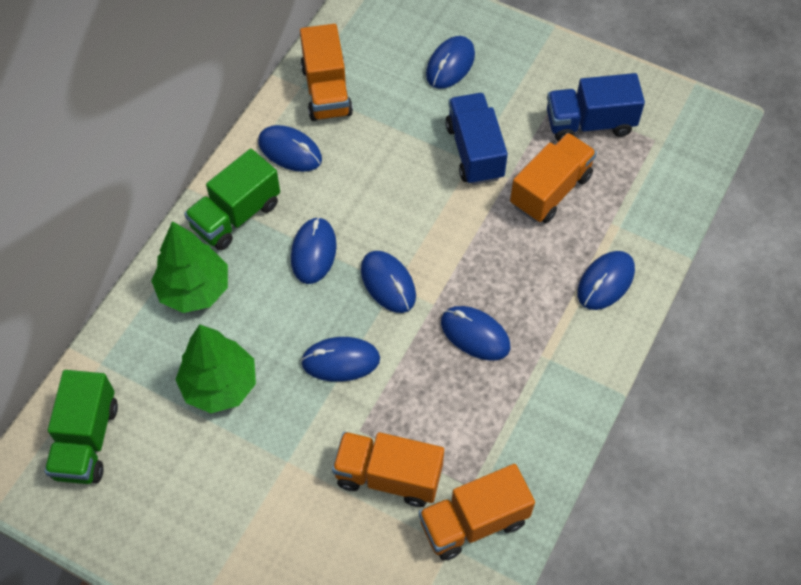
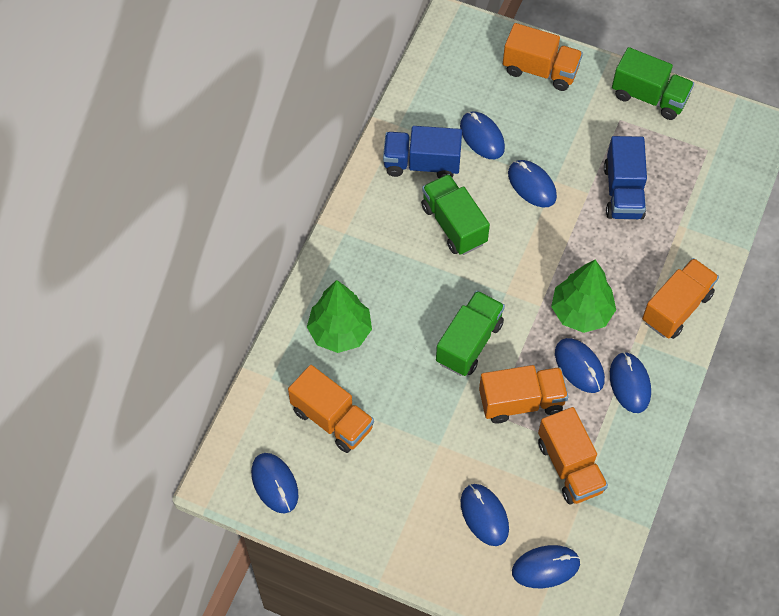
green truck: [45,370,118,484] [184,149,280,250] = 2 -> [421,174,490,255] [436,291,505,376] [612,47,694,120] = 3
orange truck: [300,24,353,121] [332,432,444,507] [419,464,535,560] [510,133,597,223] = 4 -> [288,365,374,453] [479,365,568,424] [503,23,583,91] [538,407,608,504] [642,258,719,339] = 5

